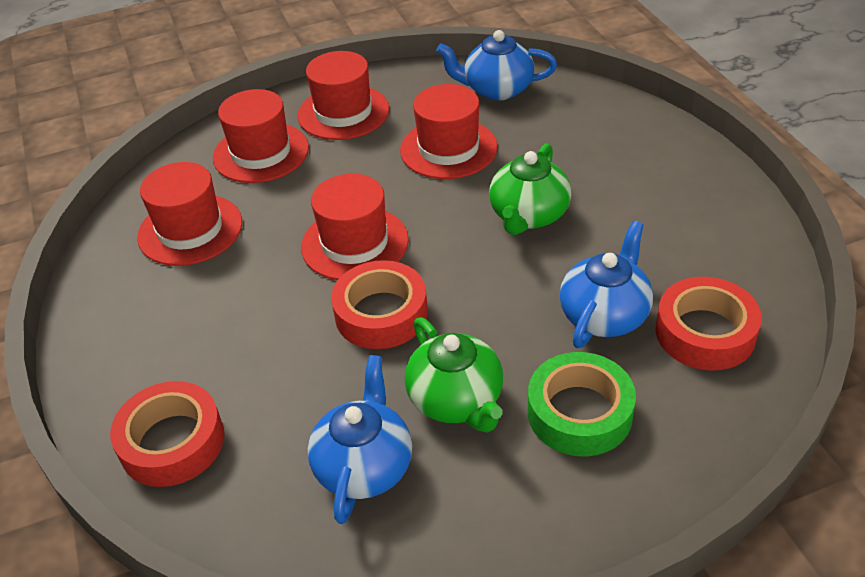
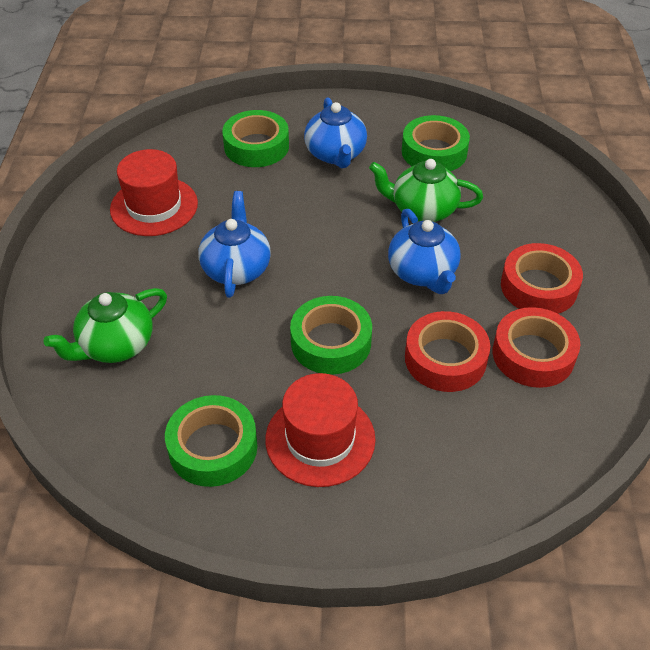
green tape: [528,352,636,457] = 1 -> [165,395,258,487] [222,110,289,167] [290,296,372,375] [402,115,470,171] = 4
red hat: [137,162,242,266] [213,89,309,183] [298,51,389,140] [301,174,409,280] [400,84,498,179] = 5 -> [110,149,198,236] [265,373,376,487] = 2

